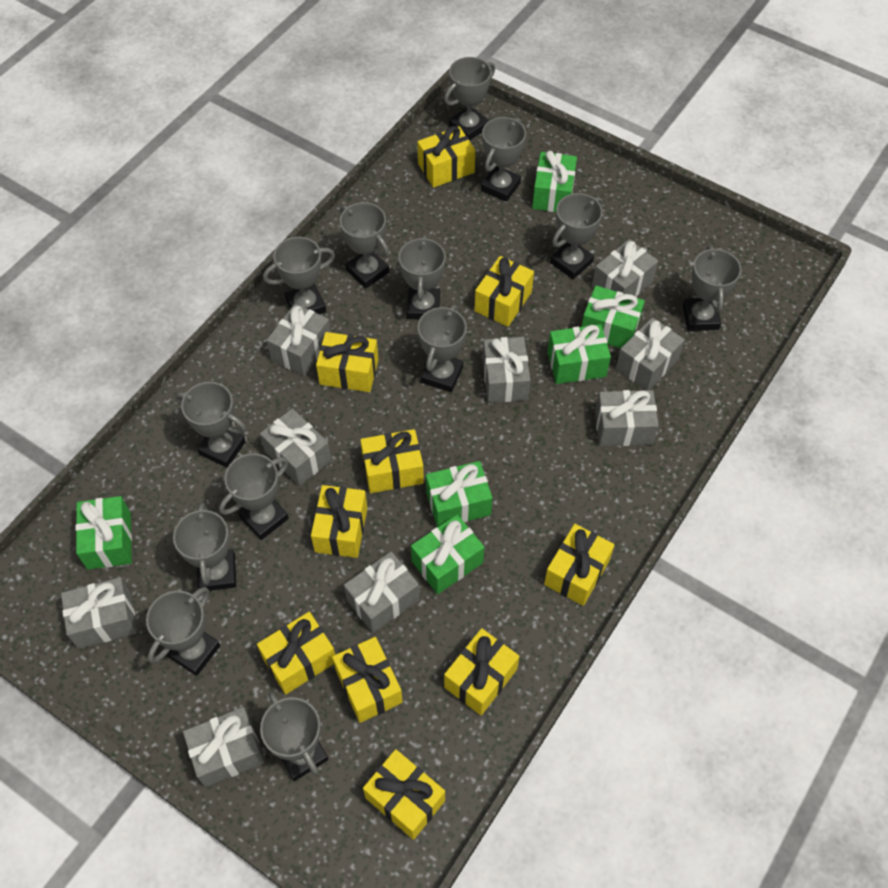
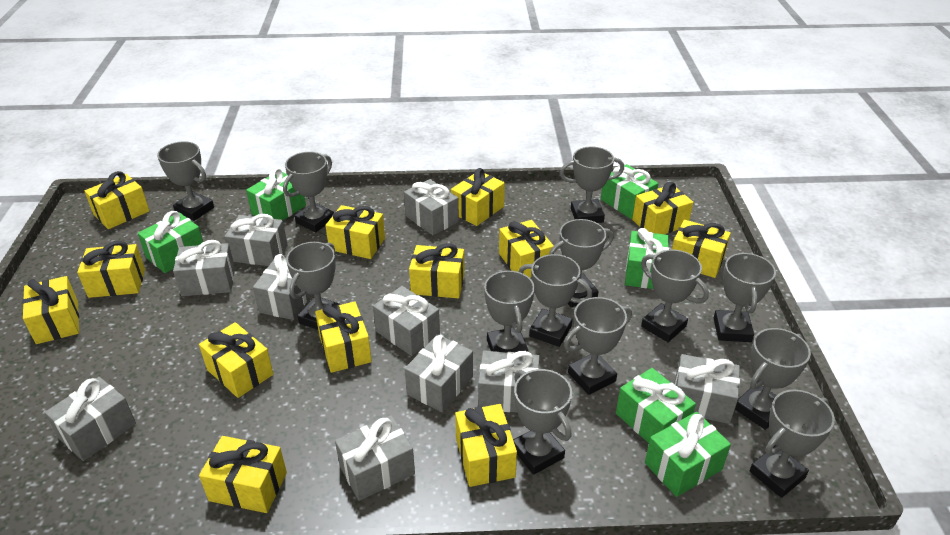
grey gift: [61,577,137,649] [183,707,265,787] [260,408,331,486] [267,303,331,376] [344,551,420,633] [482,337,530,403] [592,239,658,297] [595,390,659,446] [616,317,685,390] = 9 -> [45,377,136,461] [173,240,235,296] [224,214,288,266] [253,254,311,320] [335,415,415,501] [373,286,440,356] [404,179,459,235] [405,334,473,412] [478,351,540,412] [674,354,740,424] = 10
yellow gift: [257,612,335,694] [311,485,368,558] [316,332,379,392] [332,637,403,723] [360,429,424,493] [363,749,445,840] [417,126,476,188] [444,628,519,715] [474,256,534,327] [544,524,615,606] = 10 -> [23,276,79,344] [77,241,145,298] [84,171,149,229] [199,322,273,398] [199,436,287,513] [315,301,372,373] [325,205,385,259] [409,243,464,298] [451,168,505,226] [455,404,517,487] [499,220,554,278] [632,182,693,234] [672,220,731,278] = 13

